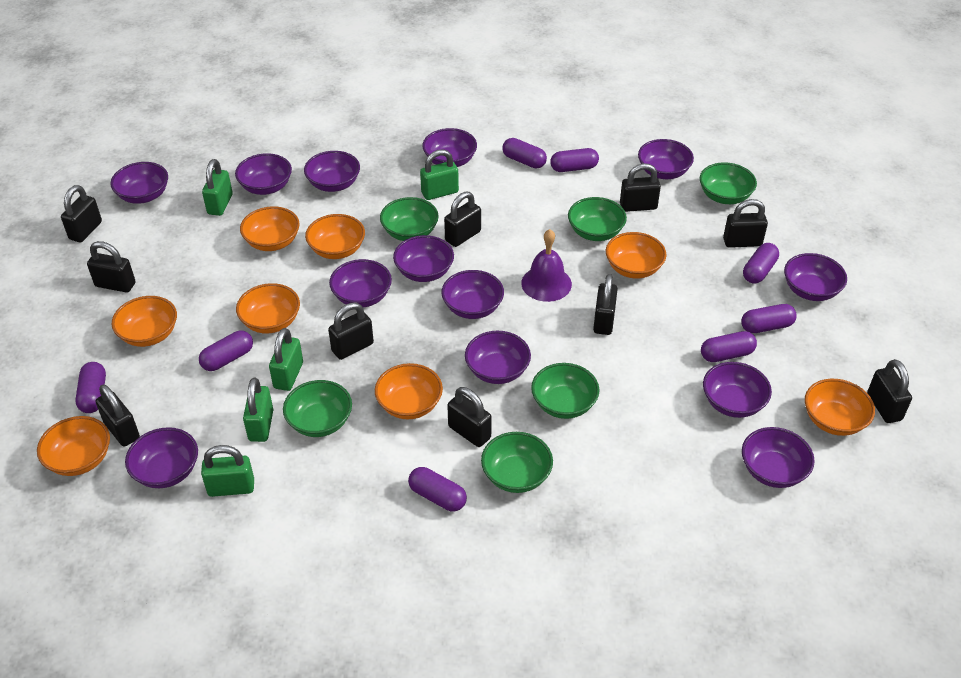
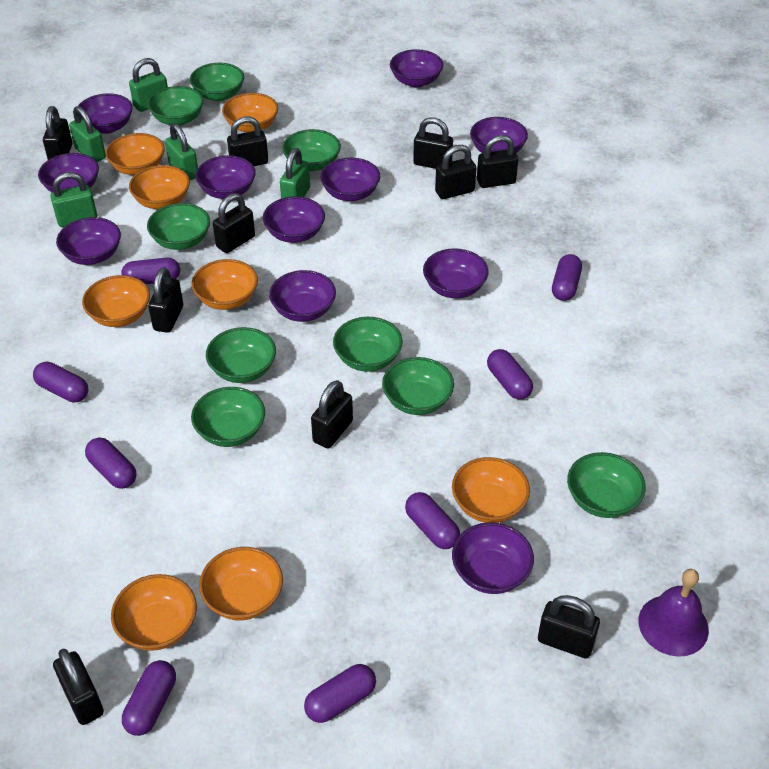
green bowl: [283,380,352,437] [380,197,439,241] [481,432,553,493] [531,363,599,419] [568,197,627,241] [700,162,757,204] = 6 -> [147,86,204,126] [147,203,210,250] [190,63,244,101] [191,387,265,447] [206,327,276,383] [282,129,341,171] [333,317,403,372] [382,357,454,415] [567,452,646,518] = 9
purple bowl: [110,162,168,204] [125,427,198,488] [235,153,292,195] [304,151,360,192] [329,259,392,307] [393,235,454,282] [422,128,477,167] [441,270,504,319] [465,331,531,384] [638,139,694,179] [703,362,772,418] [742,427,815,488] [784,253,847,301] = 13 -> [38,153,99,192] [56,217,121,265] [78,93,133,134] [195,155,256,199] [263,196,325,243] [269,270,336,322] [320,158,380,201] [390,49,443,87] [423,248,489,298] [452,522,534,594] [470,117,528,153] = 11

